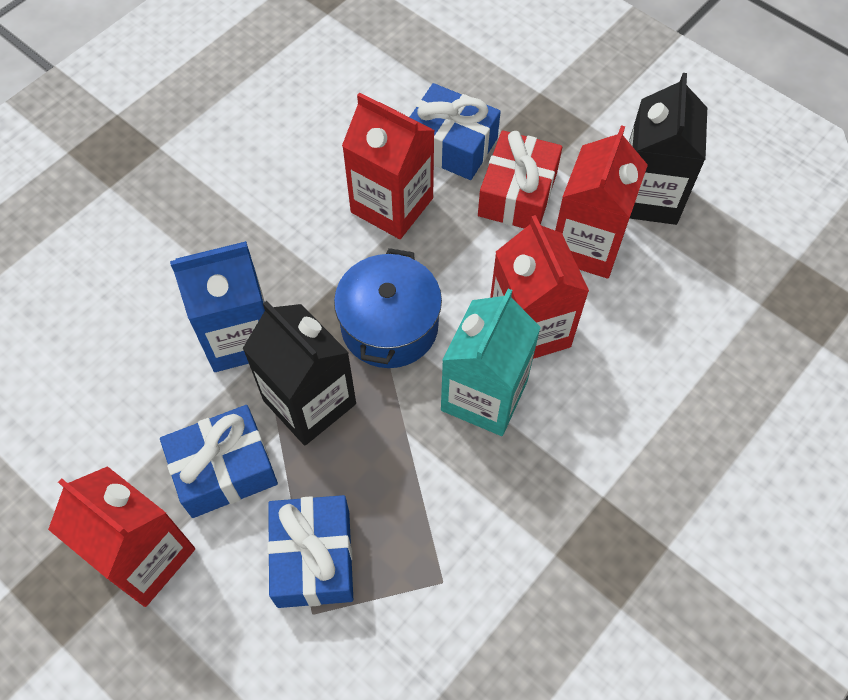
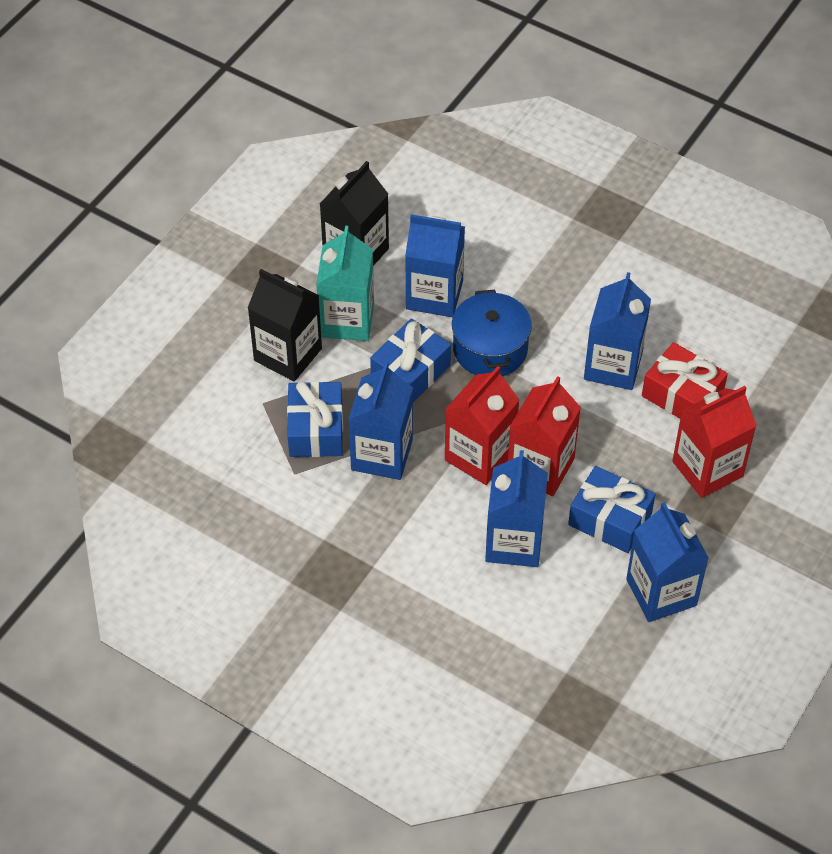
blue carton: [170,241,265,372] = 1 -> [348,362,413,480] [405,214,465,317] [485,450,548,567] [584,272,651,390] [626,502,709,622] = 5
red carton: [48,466,195,607] [342,92,435,239] [490,215,589,359] [555,125,648,279] = 4 -> [445,366,519,485] [508,376,581,496] [672,386,756,498] = 3

